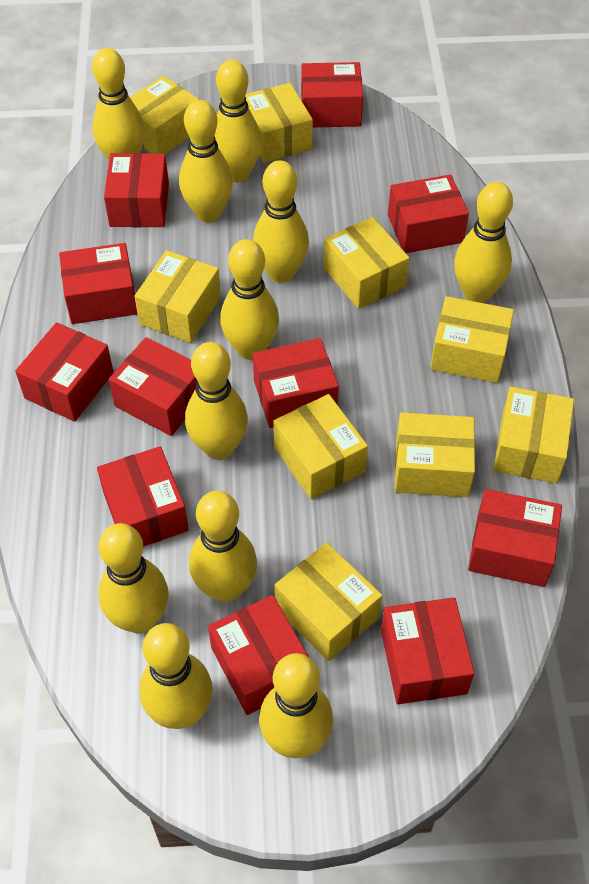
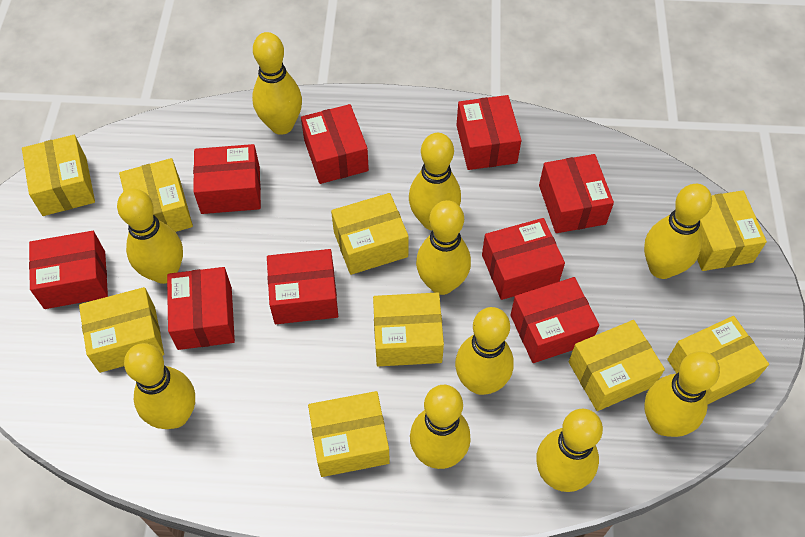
red box: [15,322,114,422] [59,243,137,324] [97,446,189,547] [104,153,169,227] [109,337,197,436] [208,595,309,715] [253,338,339,428] [301,62,363,127] [381,597,474,704] [388,175,469,253] [468,489,562,587] = 11 -> [29,231,108,309] [167,267,235,350] [193,144,261,214] [267,249,338,324] [301,104,369,184] [456,95,521,170] [482,218,565,300] [511,277,599,363] [539,154,614,233] = 9
yellow bowling pin: [92,48,145,160] [98,523,169,633] [139,623,213,729] [179,100,233,223] [185,342,248,460] [189,491,257,602] [215,60,262,183] [220,239,279,360] [253,160,309,283] [259,653,333,758] [454,182,513,303] = 11 -> [117,189,183,284] [124,343,195,429] [252,32,302,135] [409,133,461,230] [410,385,471,469] [416,200,471,295] [455,307,514,395] [536,409,603,492] [644,184,712,279] [644,351,720,437] = 10

